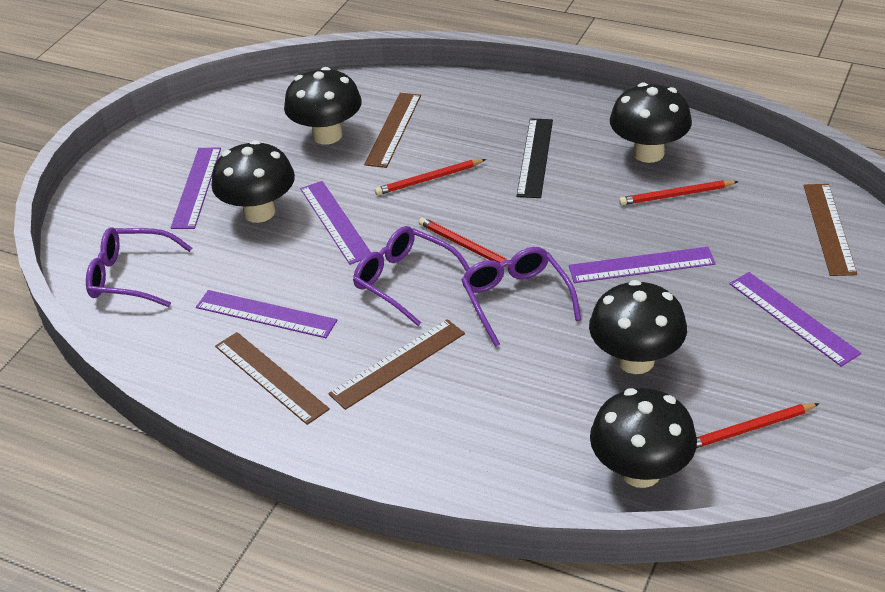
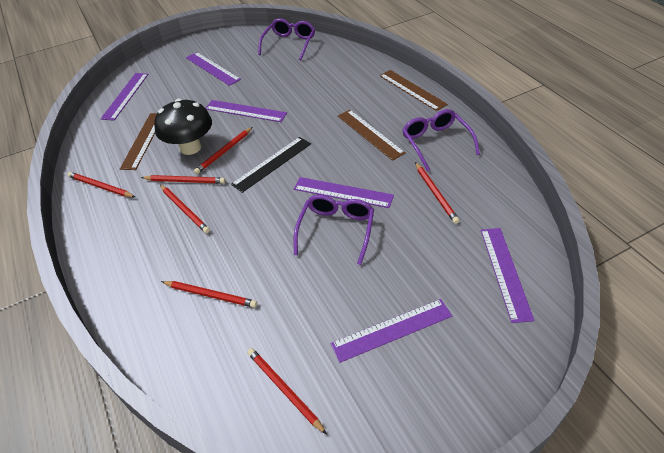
black mushroom: [211,140,295,223] [284,67,362,145] [589,280,687,374] [590,388,697,488] [610,83,692,163] = 5 -> [154,99,212,155] = 1
brown ruler: [215,332,330,425] [328,319,465,410] [364,93,421,168] [803,184,857,276] = 4 -> [120,113,157,170] [338,110,406,161] [379,70,448,111] = 3
purple ruler: [171,148,221,229] [196,290,337,338] [300,181,371,265] [569,247,716,283] [730,272,861,367] = 5 -> [101,73,148,121] [186,52,241,86] [205,100,287,122] [294,177,394,208] [331,299,452,363] [481,228,534,323] = 6
red pencil: [375,159,486,195] [419,217,508,268] [619,180,739,205] [697,403,820,448] = 4 -> [67,172,135,197] [141,175,225,183] [160,185,210,233] [161,281,257,308] [194,127,253,174] [247,348,327,435] [415,162,459,224] = 7

